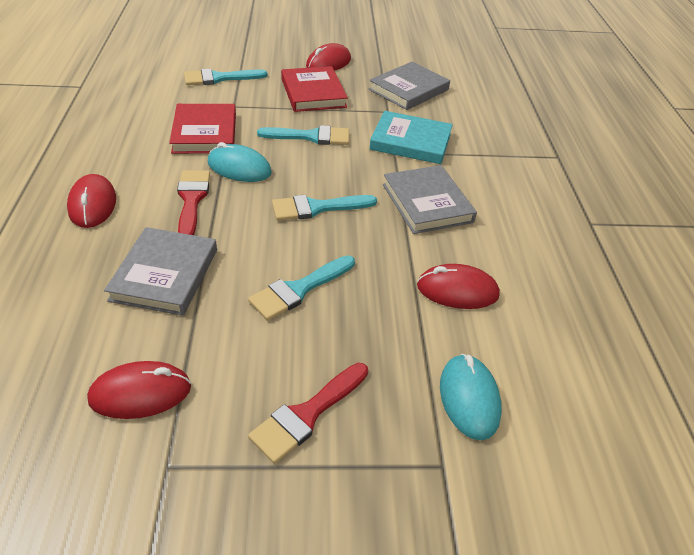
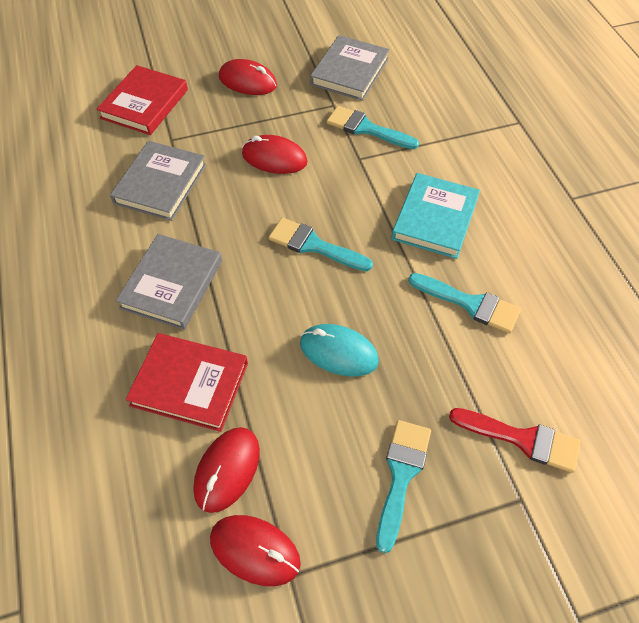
red brush: [177,170,210,235] [248,363,368,464] = 2 -> [449,408,580,473] = 1
turquoise mouse: [208,142,272,182] [440,354,502,440] = 2 -> [300,324,379,377] = 1

